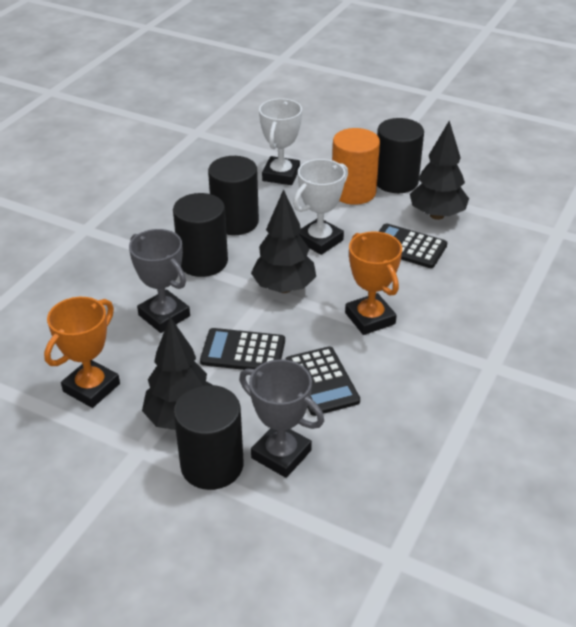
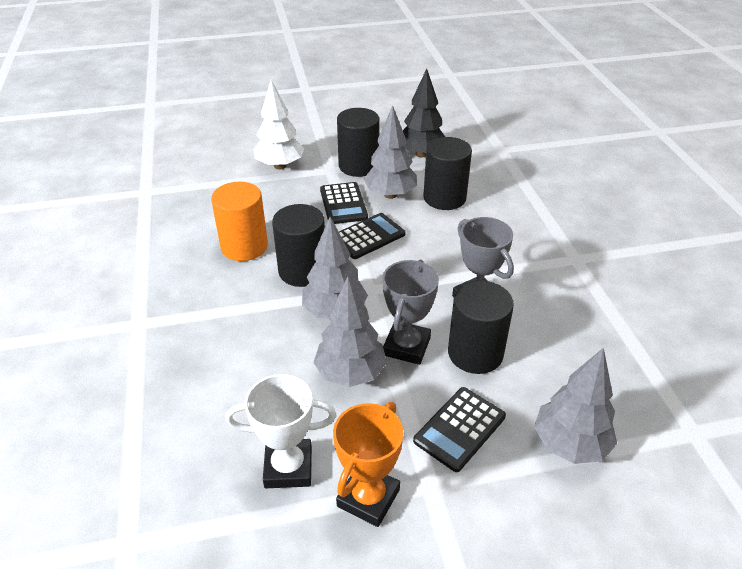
black tree: [142,317,212,430] [251,189,316,293] [410,121,469,220] = 3 -> [403,69,445,158] = 1
grey tree: none = 0 -> [302,217,368,319] [313,277,387,387] [364,106,417,199] [534,348,617,464] = 4
orange trophy: [44,297,120,408] [345,231,402,335] = 2 -> [333,402,404,527] = 1
white tree: none = 0 -> [253,80,304,169] = 1
white trophy: [259,98,302,185] [293,159,348,255] = 2 -> [225,374,336,488] = 1

